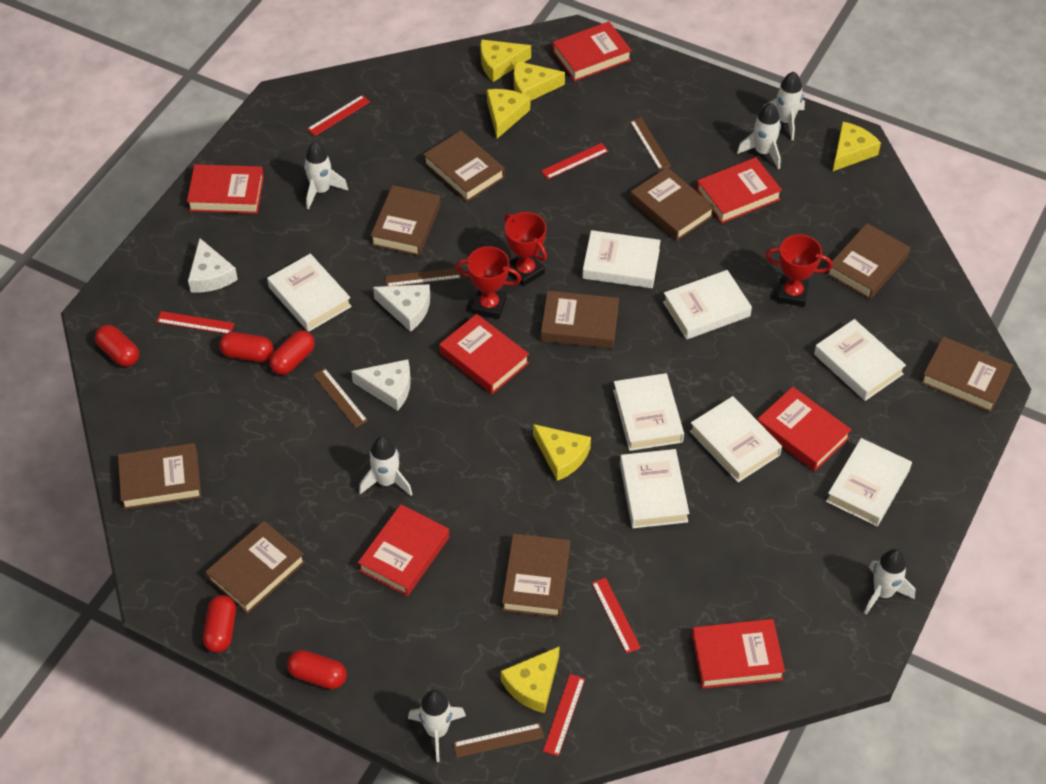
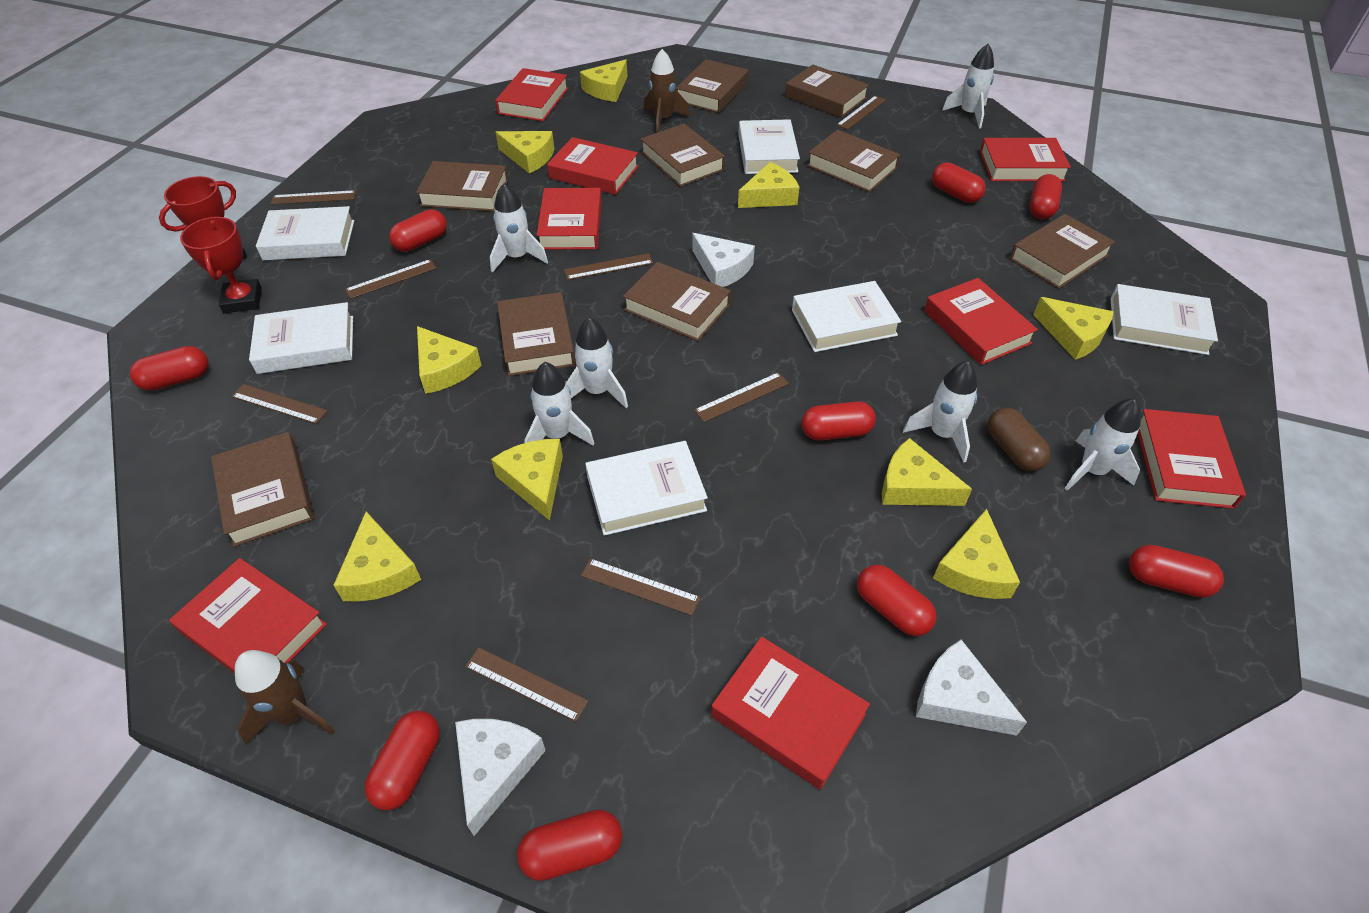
brown capsule: none = 0 -> [987,408,1051,471] = 1
brown rocket: none = 0 -> [235,650,335,744] [644,49,689,133] = 2
brown ruler: [313,368,368,428] [385,268,462,286] [453,723,544,758] [630,118,671,170] = 4 -> [231,384,327,424] [271,190,356,205] [345,259,436,299] [465,647,589,722] [564,253,653,280] [581,559,700,616] [694,372,789,422] [837,96,886,130] = 8
red book: [187,164,264,214] [358,504,449,596] [439,314,529,394] [552,22,632,81] [692,619,785,689] [696,157,782,223] [757,387,852,471] = 7 -> [169,558,327,674] [495,68,568,121] [537,188,602,250] [547,137,639,195] [711,637,870,790] [924,278,1038,365] [980,138,1071,181] [1138,409,1246,509] = 8
red capsule: [95,325,139,367] [203,595,236,653] [219,332,273,362] [269,330,315,375] [287,650,347,689] = 5 -> [130,346,209,391] [365,711,440,810] [389,209,447,252] [517,809,622,881] [801,401,876,441] [857,565,937,636] [932,162,986,203] [1030,174,1062,219] [1129,545,1224,598] = 9
red ruler: [157,311,235,334] [307,95,370,136] [541,143,609,179] [543,674,585,756] [592,578,641,654] = 5 -> none = 0
red trophy: [456,246,521,319] [505,212,547,286] [765,234,833,307] = 3 -> [159,176,247,259] [180,217,262,313] = 2
white book: [267,254,352,332] [582,230,661,288] [613,373,684,451] [620,449,689,528] [663,270,752,340] [690,396,782,482] [814,319,906,401] [826,438,912,526] = 8 -> [249,302,353,374] [256,206,354,260] [585,441,708,536] [738,119,800,174] [792,281,901,352] [1110,284,1218,355] = 6
yellow cheese: [480,39,531,82] [487,89,530,139] [501,646,560,713] [514,61,565,101] [533,424,591,481] [833,121,881,171] = 6 -> [333,512,421,602] [417,326,482,394] [491,439,563,521] [496,131,554,174] [580,60,628,102] [738,162,799,208] [882,438,972,506] [933,509,1020,599] [1033,297,1113,360] = 9

